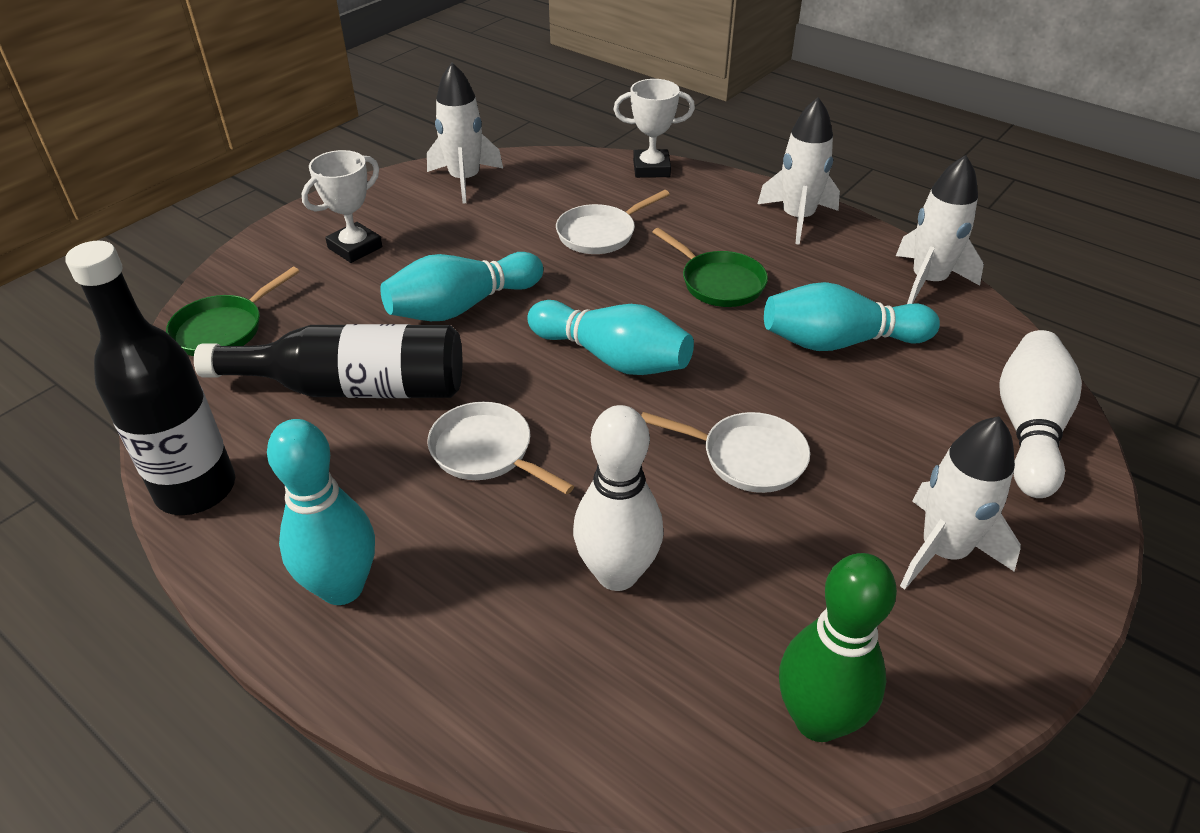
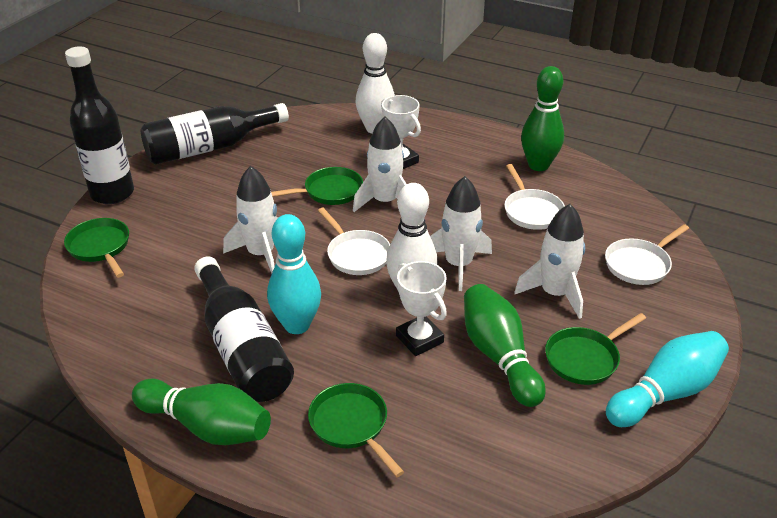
black bottle: [65,241,235,515] [194,324,462,398] = 2 -> [65,46,134,204] [141,103,289,165] [194,256,294,402] = 3
green bowling pin: [779,553,897,742] = 1 -> [132,378,271,445] [464,284,546,407] [521,66,564,171] = 3
green pan: [166,267,300,356] [652,228,768,307] = 2 -> [64,218,129,278] [271,167,363,205] [308,383,404,477] [545,313,646,385] = 4
turquoise bowling pin: [267,419,375,605] [380,252,543,321] [527,300,694,375] [764,282,940,351] = 4 -> [267,214,321,334] [606,331,729,427] = 2

